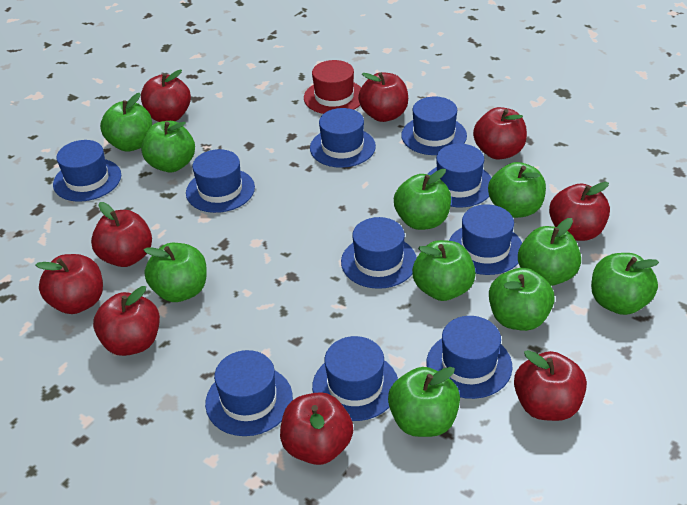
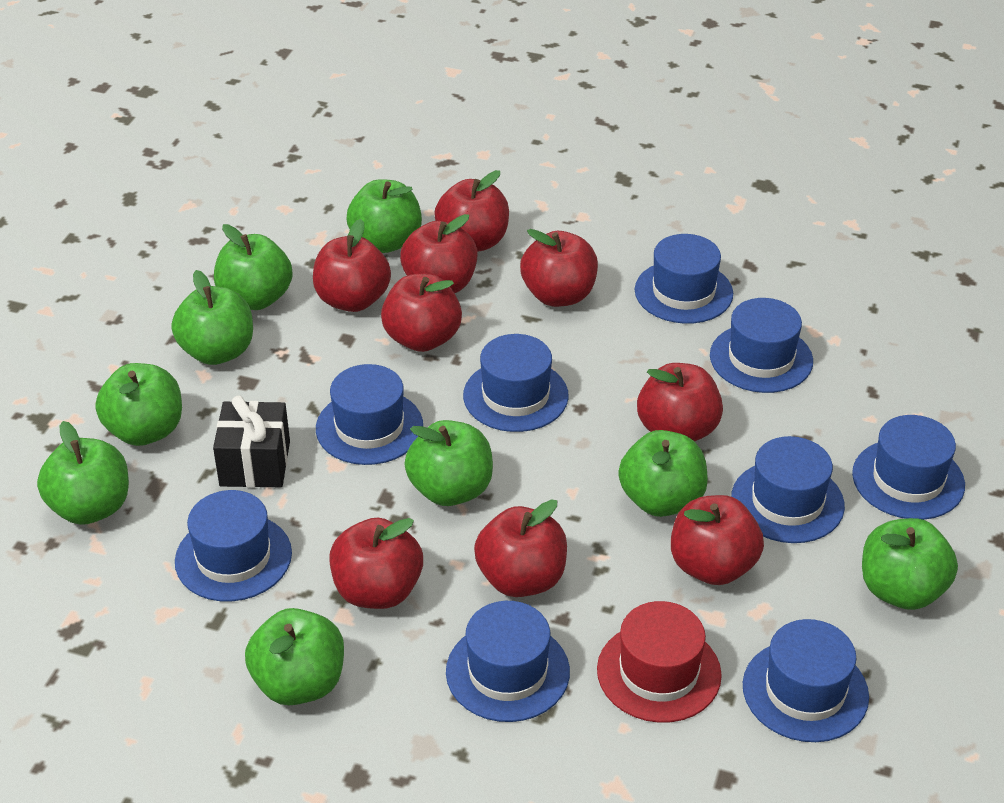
black gift: none = 0 -> [213,395,290,488] = 1
blue hat: [53,140,121,202] [186,149,255,213] [205,350,293,436] [310,108,376,168] [312,336,398,421] [341,217,417,289] [401,97,467,155] [426,316,512,399] [427,144,492,207] [449,204,522,275] = 10 -> [175,490,292,601] [316,364,423,465] [446,601,570,722] [463,334,569,432] [635,234,733,324] [710,298,813,393] [731,436,845,543] [743,619,869,742] [852,415,965,520] = 9
green apple: [100,93,152,152] [141,121,195,172] [144,243,207,302] [388,367,460,437] [394,169,451,230] [412,240,476,301] [488,162,546,218] [489,268,555,331] [518,218,581,286] [591,253,659,315] = 10 -> [37,421,129,525] [95,363,182,446] [171,270,253,365] [214,224,293,310] [245,608,344,705] [347,179,422,253] [404,420,493,506] [618,430,708,517] [862,518,958,610] = 9

